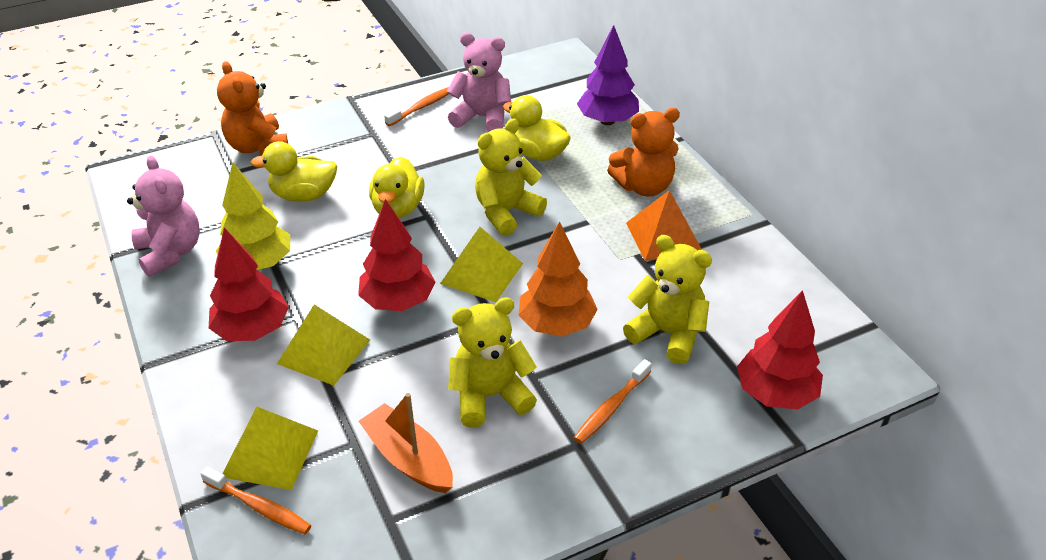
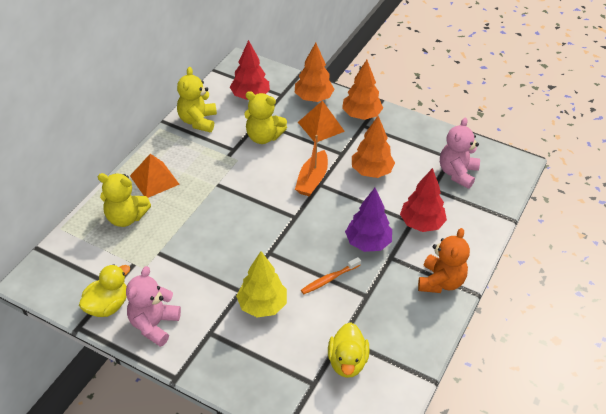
orange pyramid: [626,190,702,261] = 1 -> [130,154,180,198] [298,100,345,142] = 2
orange teddy bear: [217,61,288,156] [607,108,680,196] = 2 -> [418,228,470,293] = 1
orange toothbrush: [200,467,311,534] [384,87,449,126] [574,359,652,444] = 3 -> [301,257,361,294] = 1
orange tree: [518,221,598,337] = 1 -> [295,43,335,102] [342,60,383,120] [352,116,395,178] = 3
red tree: [209,228,289,341] [358,199,436,311] [737,290,823,410] = 3 -> [230,40,270,100] [400,168,447,232] = 2
yellow duck: [250,141,337,202] [369,157,425,219] [503,95,571,161] = 3 -> [79,264,130,317] [328,322,369,378] = 2
yellow pyramid: [222,407,318,490] [277,304,370,386] [440,227,523,302] = 3 -> none = 0

